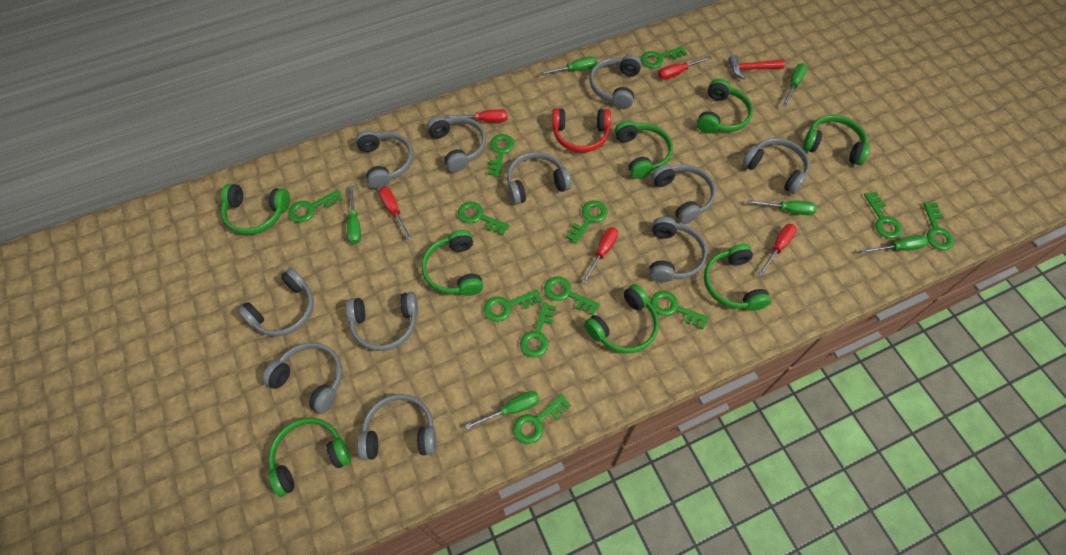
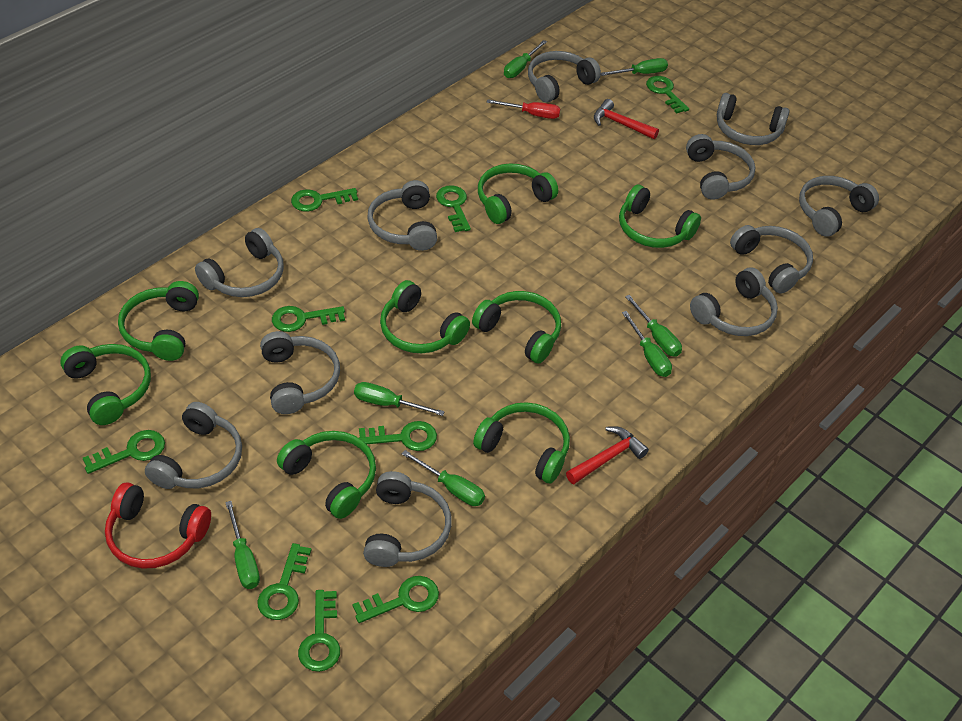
green key: [288,190,343,223] [458,202,510,236] [484,289,542,322] [488,134,514,177] [513,394,571,444] [520,302,556,357] [544,276,600,316] [566,201,608,244] [641,46,687,68] [650,291,709,329] [864,191,902,239] [923,202,954,250] = 12 -> [83,430,165,474] [257,543,311,620] [272,306,345,332] [291,188,358,212] [298,590,340,672] [352,576,439,623] [359,421,437,451] [436,185,471,232] [646,76,689,113] = 9
green screwdriver: [347,186,361,244] [465,391,539,429] [540,56,597,75] [748,200,817,215] [783,63,807,107] [861,235,928,254] = 6 -> [225,501,260,589] [354,382,445,416] [401,450,485,506] [504,40,547,78] [601,58,668,76] [622,311,672,377] [625,295,682,357] = 7
red hammer: [728,55,785,80] = 1 -> [566,426,649,484] [594,99,659,139] = 2
red screwdriver: [379,187,411,240] [446,109,507,122] [582,227,618,284] [658,56,712,80] [759,224,797,276] = 5 -> [487,99,560,119] = 1

